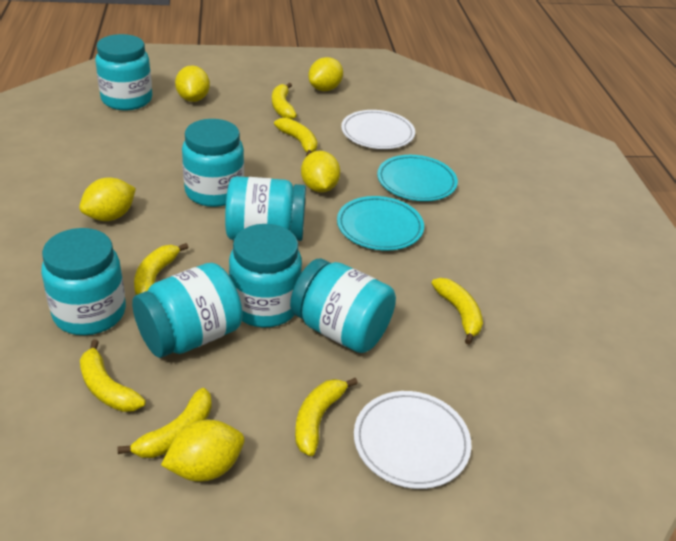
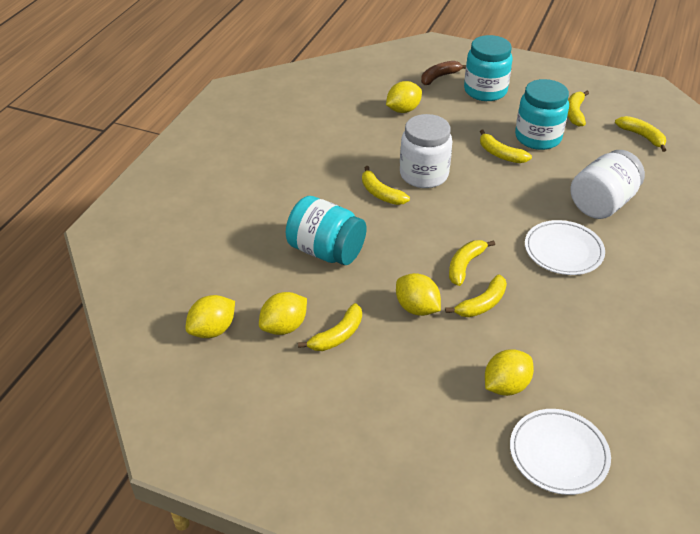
brown banana: none = 0 -> [421,61,466,85] = 1
turquoise jar: [41,228,126,335] [95,34,152,110] [132,263,243,358] [182,119,244,207] [225,176,306,241] [229,224,302,327] [290,258,396,353] = 7 -> [286,196,366,265] [464,35,513,101] [515,79,569,150] = 3
turquoise plate: [337,196,424,251] [377,155,458,201] = 2 -> none = 0
white jar: none = 0 -> [400,114,452,188] [570,150,645,219] = 2

